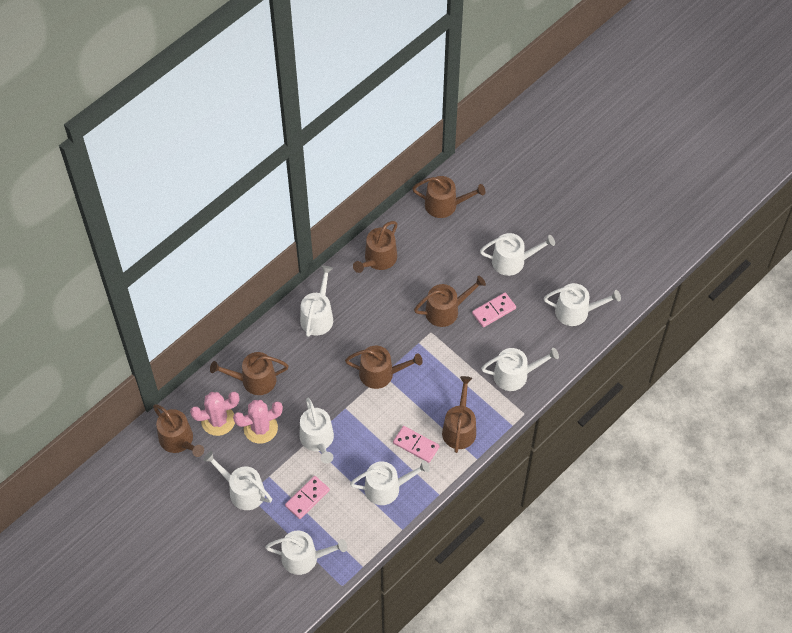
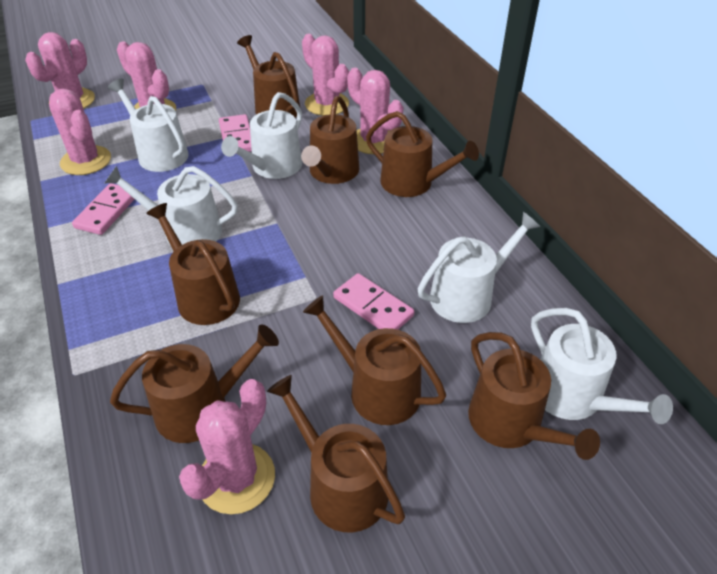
brown watering can: [153,404,204,457] [210,352,289,395] [345,346,423,389] [353,221,398,273] [412,176,486,218] [414,276,486,327] [442,376,476,453] = 7 -> [110,324,279,443] [146,203,240,325] [237,35,300,118] [267,375,405,532] [301,96,359,184] [303,295,446,425] [366,111,479,197] [468,332,600,460] = 8
pink cactus: [190,392,239,436] [233,400,283,444] = 2 -> [25,32,95,109] [49,89,111,175] [117,41,176,111] [179,379,275,514] [302,34,349,116] [347,68,403,154] = 6
white watering can: [203,451,272,510] [265,531,347,575] [299,398,334,464] [300,266,333,337] [350,460,430,505] [480,233,555,276] [481,348,559,391] [544,283,621,326] = 8 -> [105,166,238,246] [108,78,189,172] [221,92,302,179] [418,212,541,323] [531,308,673,424] = 5

